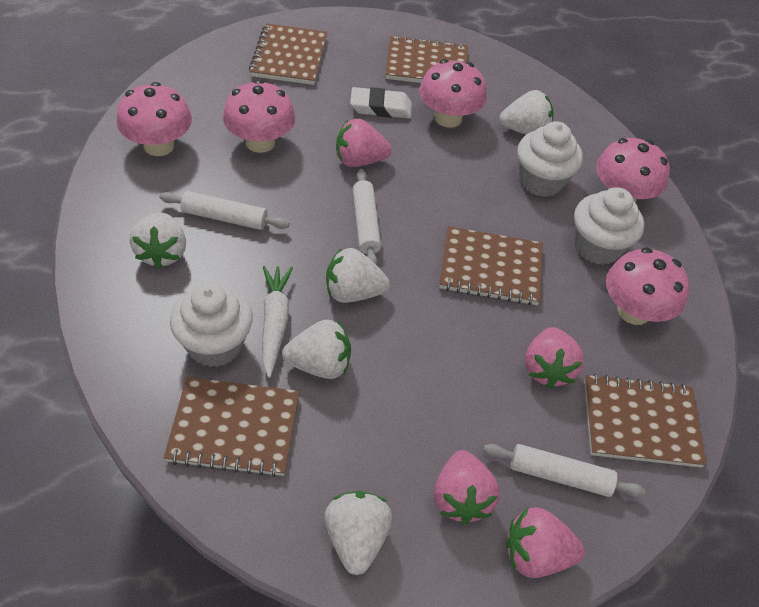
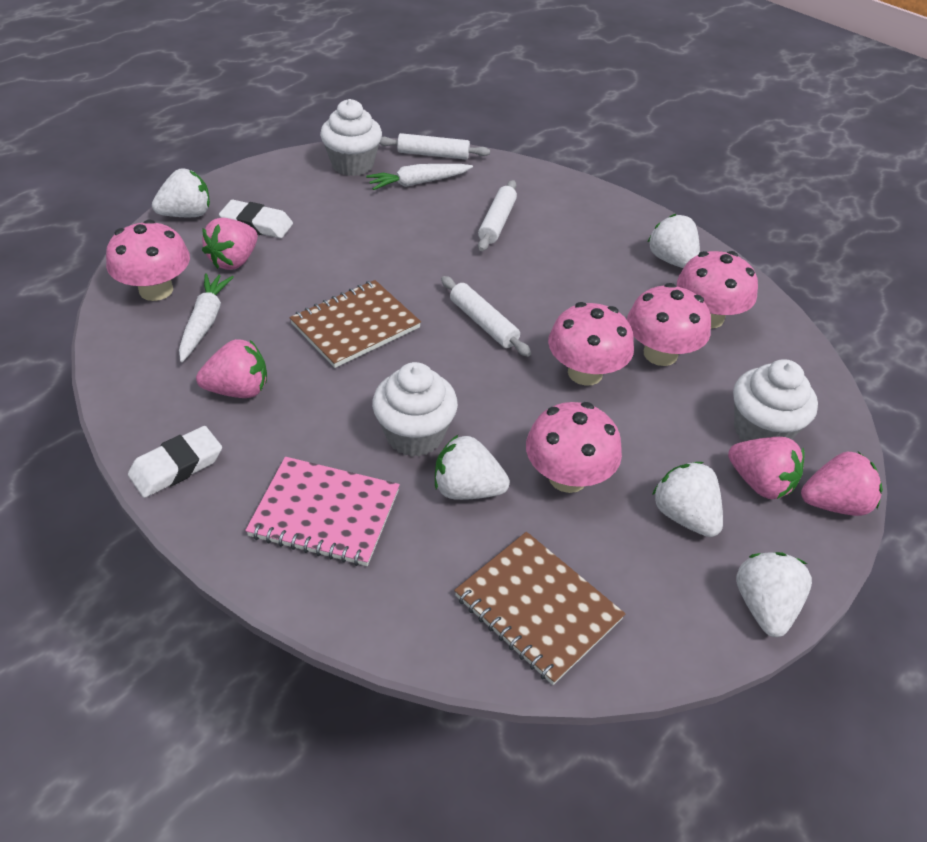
brown notebook: [164,377,299,477] [249,23,327,85] [386,35,468,83] [439,226,543,305] [584,374,707,468] = 5 -> [290,280,421,368] [454,532,625,685] = 2
pink notebook: none = 0 -> [245,457,400,566] = 1
white carrot: [262,266,293,378] = 1 -> [179,274,234,362] [366,164,473,190] = 2
white eraser: [350,87,412,119] = 1 -> [128,426,222,498] [219,200,293,238] = 2

